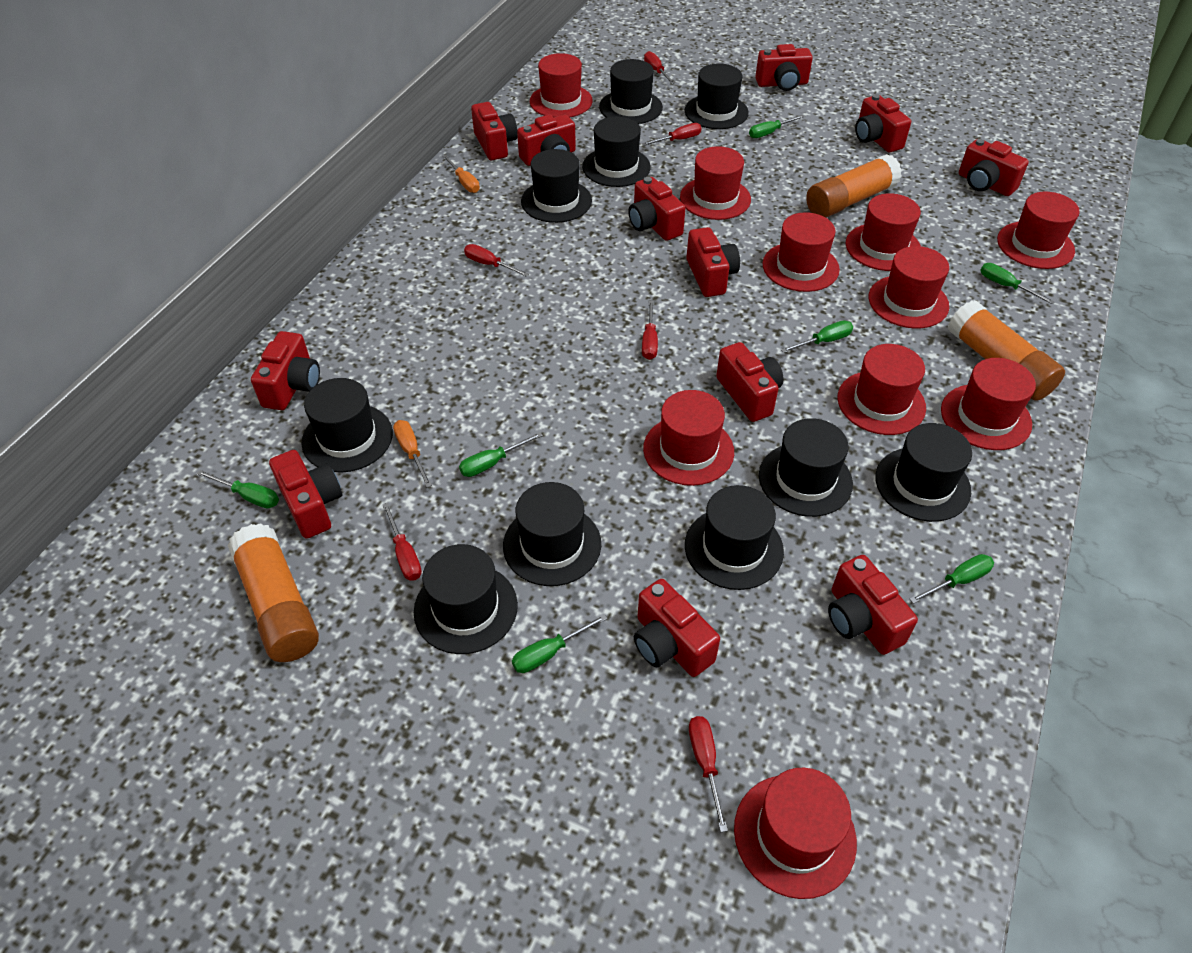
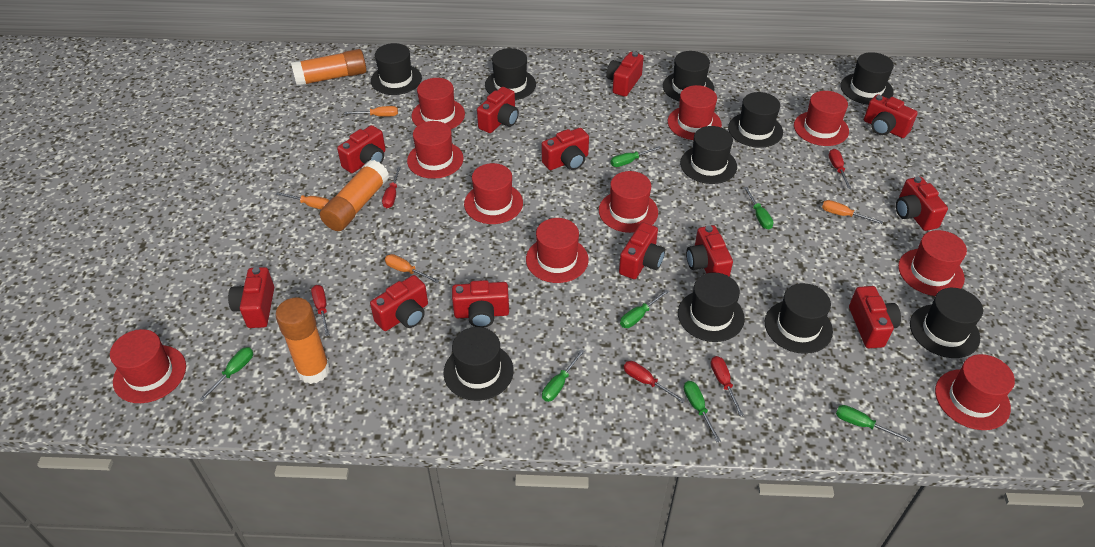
orange screwdriver: [393,420,432,488] [442,155,480,193] = 2 -> [276,192,329,209] [344,106,398,117] [385,254,439,283] [822,200,883,224] = 4
red screwdriver: [383,503,422,581] [464,244,529,277] [642,123,702,146] [642,301,658,360] [644,51,675,84] [689,716,728,832] = 6 -> [311,285,330,336] [382,167,401,208] [624,361,685,403] [711,356,744,416] [829,149,852,189] = 5

